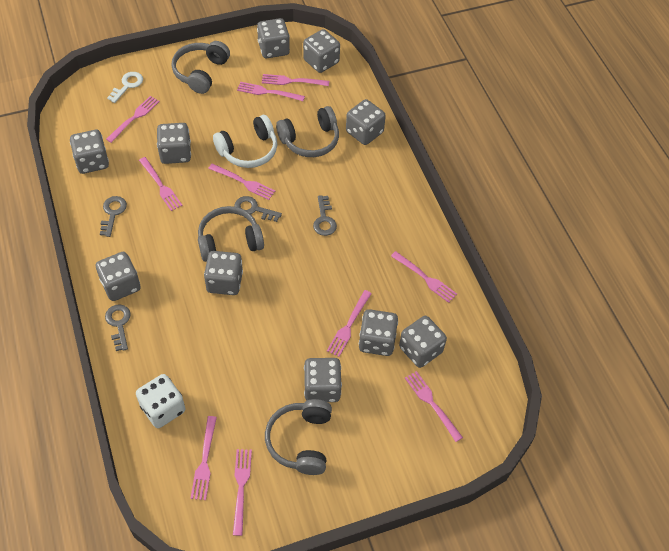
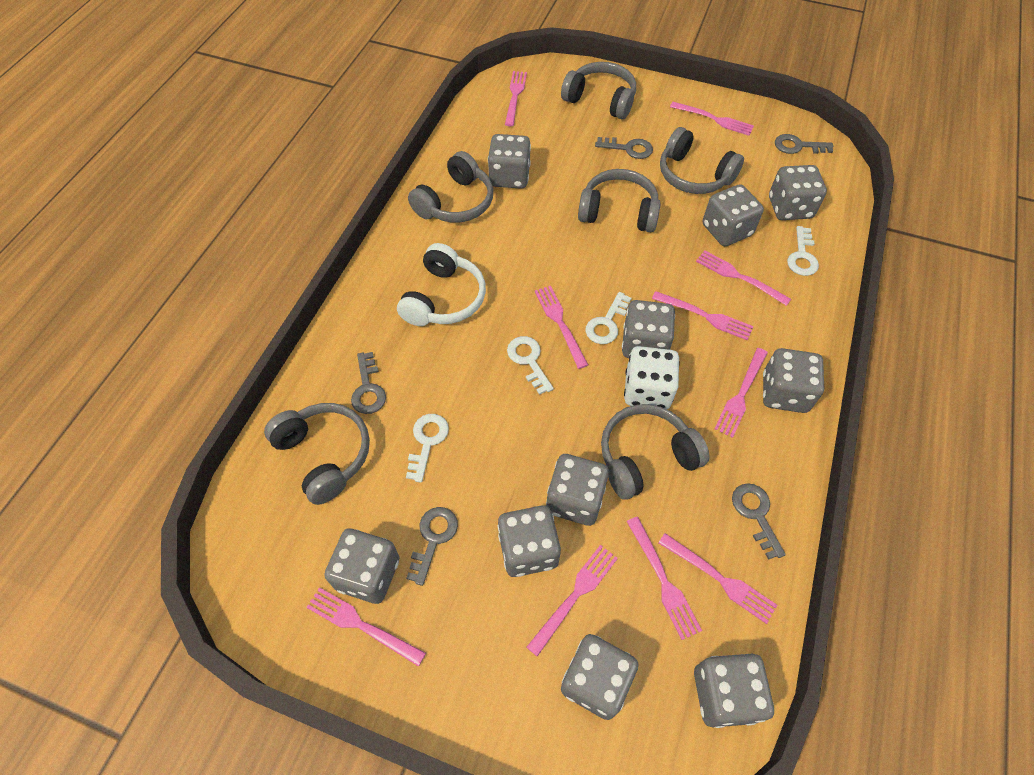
grey headphones: [172,41,230,94] [198,206,264,262] [265,399,332,475] [276,106,339,157] = 4 -> [264,403,370,505] [408,151,493,222] [561,62,636,119] [578,169,661,232] [601,404,709,500] [660,127,744,194] = 6
grey key: [100,196,127,237] [105,304,131,351] [234,196,282,222] [313,195,337,236] = 4 -> [351,352,386,414] [406,507,458,586] [595,137,653,159] [732,483,786,560] [775,134,833,154] = 5
white key: [107,72,143,103] = 1 -> [406,414,449,482] [507,336,554,395] [585,292,631,344] [787,226,819,276] = 4

